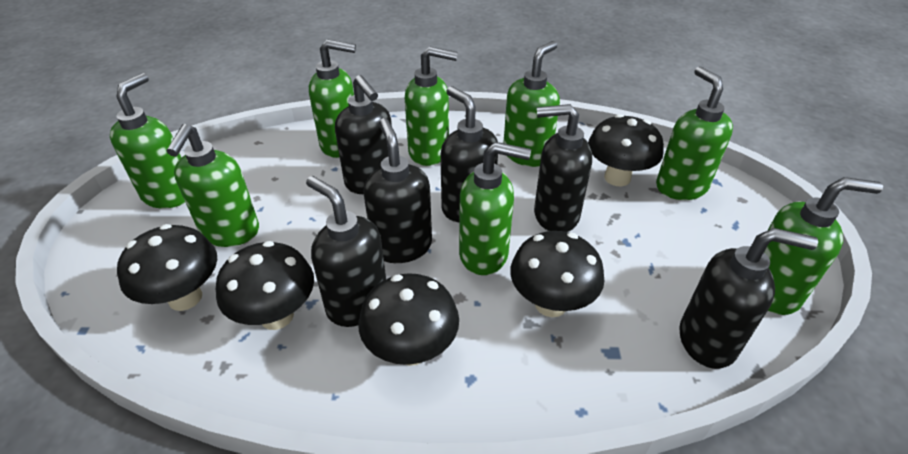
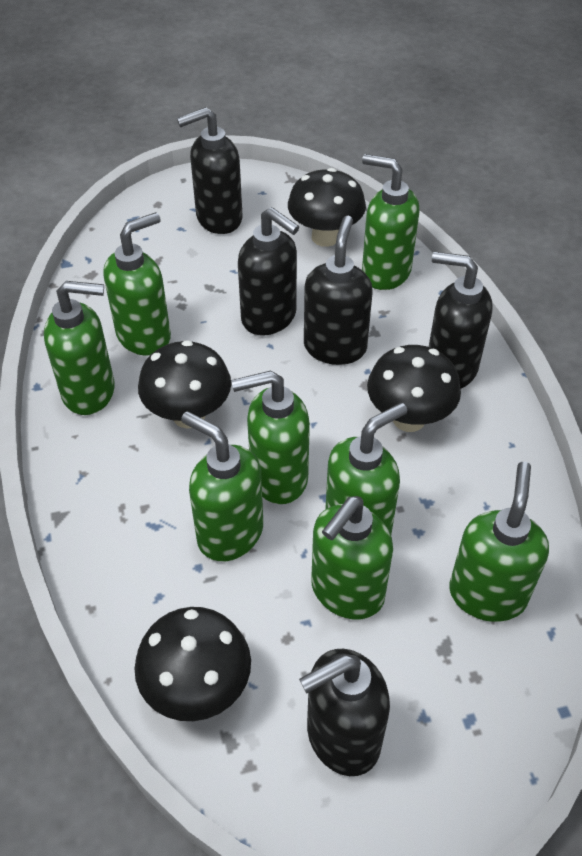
black mushroom: [117,224,217,311] [216,241,314,330] [358,273,459,366] [510,231,604,317] [588,114,664,187] = 5 -> [134,607,251,721] [138,340,231,429] [288,168,366,247] [367,345,461,432] = 4
black soap dispenser: [306,176,386,327] [335,75,392,194] [364,118,432,263] [440,86,498,222] [534,104,592,232] [680,228,818,369] = 6 -> [177,107,243,234] [238,207,299,335] [299,649,390,776] [304,216,373,365] [429,252,492,388] = 5

